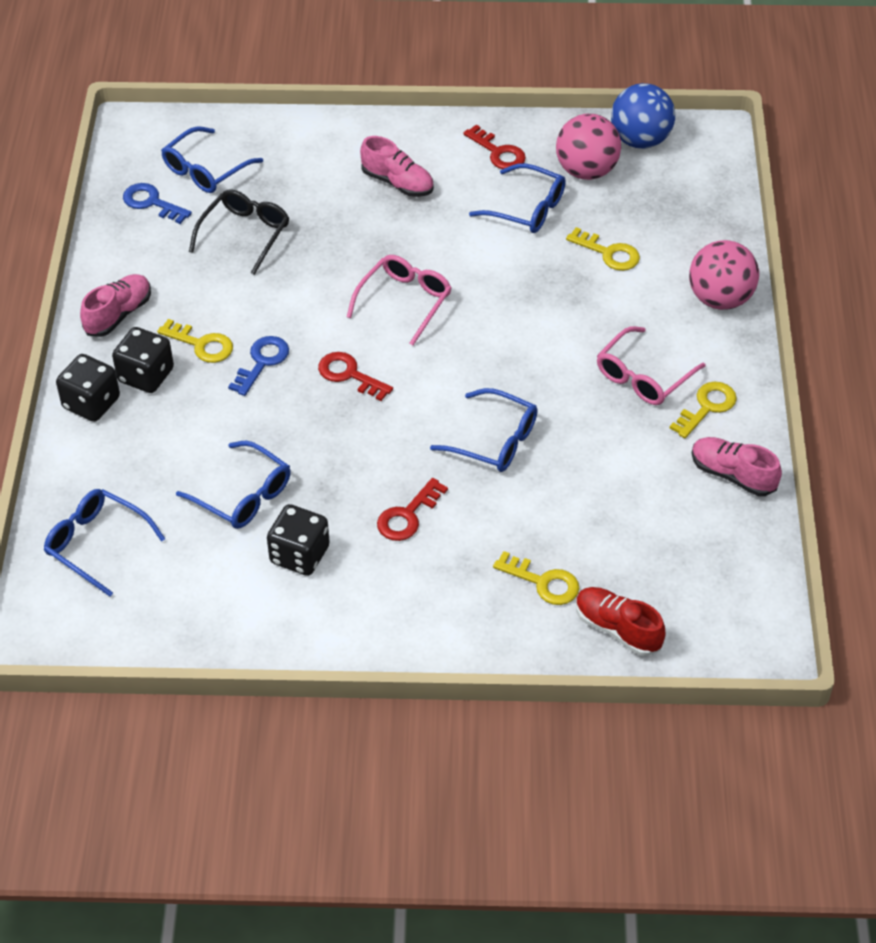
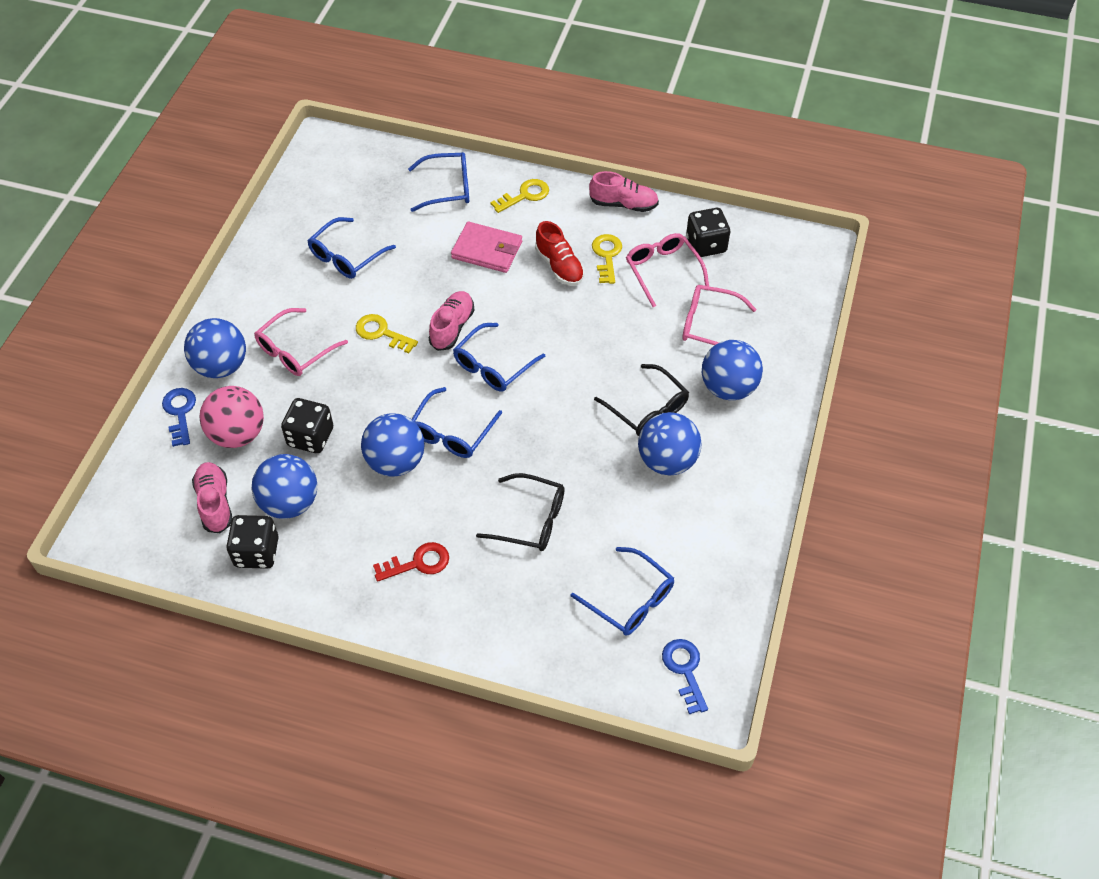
black glasses: [189,190,289,275] = 1 -> [476,473,565,551] [594,364,689,436] = 2
blue ball: [611,83,675,149] = 1 -> [184,318,246,378] [252,454,317,519] [361,413,425,477] [638,412,701,476] [702,340,763,401] = 5
pink ball: [556,114,621,180] [689,240,759,310] = 2 -> [200,386,264,448] = 1
pink glasses: [347,255,452,345] [597,326,706,405] = 2 -> [254,308,348,376] [626,233,709,307] [682,285,757,345] = 3
pink wallet: none = 0 -> [451,222,522,273] = 1
red key: [318,352,393,401] [377,478,448,541] [463,125,526,169] = 3 -> [373,542,449,582] = 1
yellow key: [157,319,233,363] [493,551,580,605] [566,227,640,271] [670,382,737,438] = 4 -> [356,314,418,353] [490,179,549,213] [592,234,622,284] = 3

